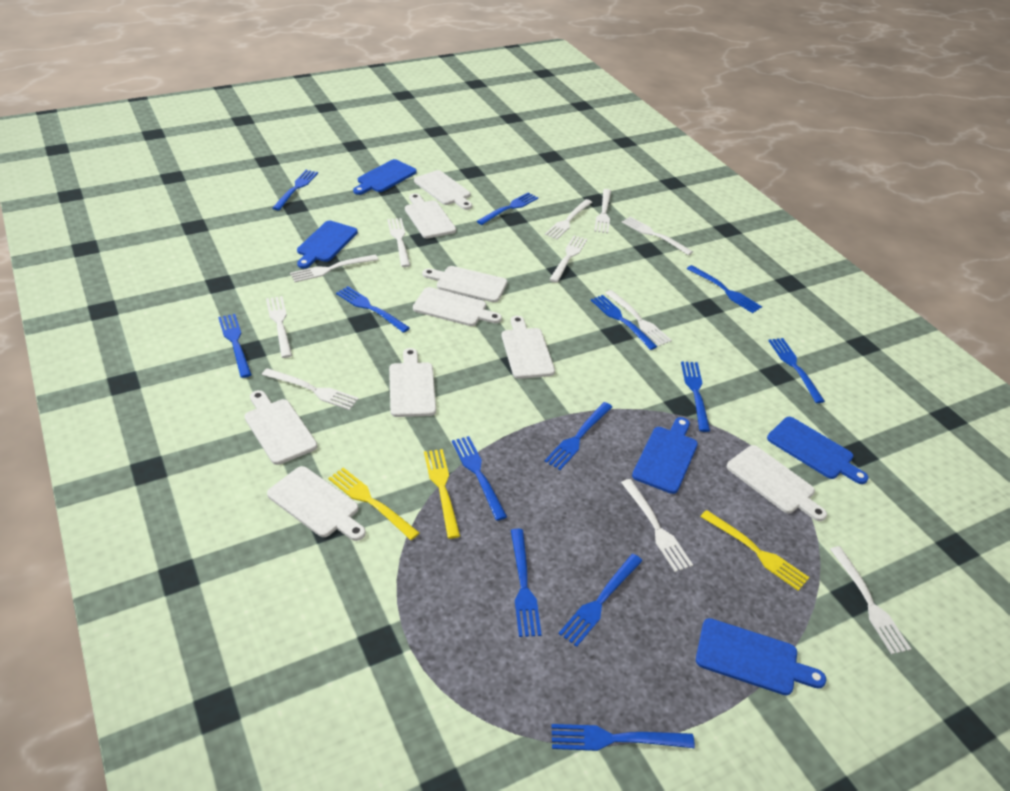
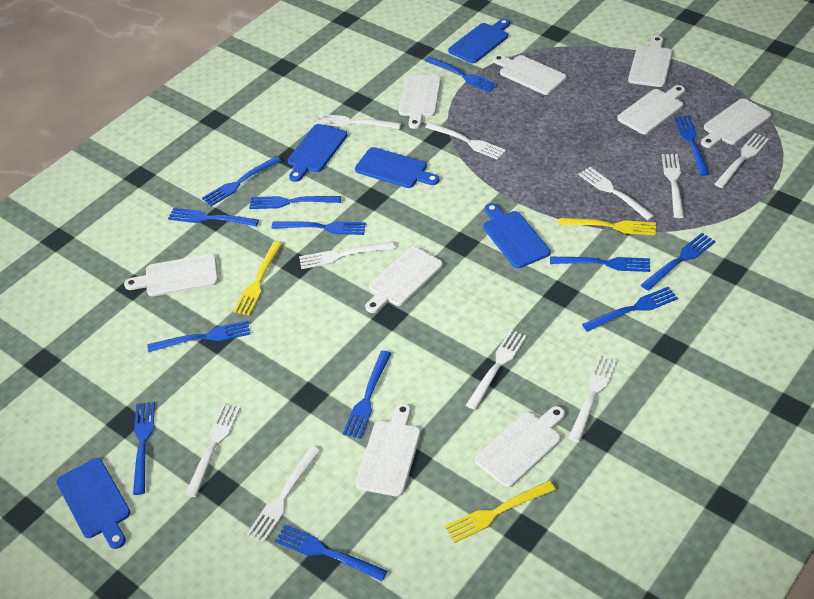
white fork: [262,368,359,410] [266,296,292,358] [290,254,378,282] [387,218,410,267] [545,199,592,239] [549,236,587,283] [594,189,611,233] [605,290,672,346] [621,479,693,572] [622,217,693,255] [830,546,911,655] = 11 -> [185,404,240,497] [247,446,321,543] [299,241,395,269] [316,114,401,129] [425,122,506,160] [466,329,527,410] [568,355,617,442] [579,167,654,220] [662,154,684,218] [715,133,769,188] = 10

